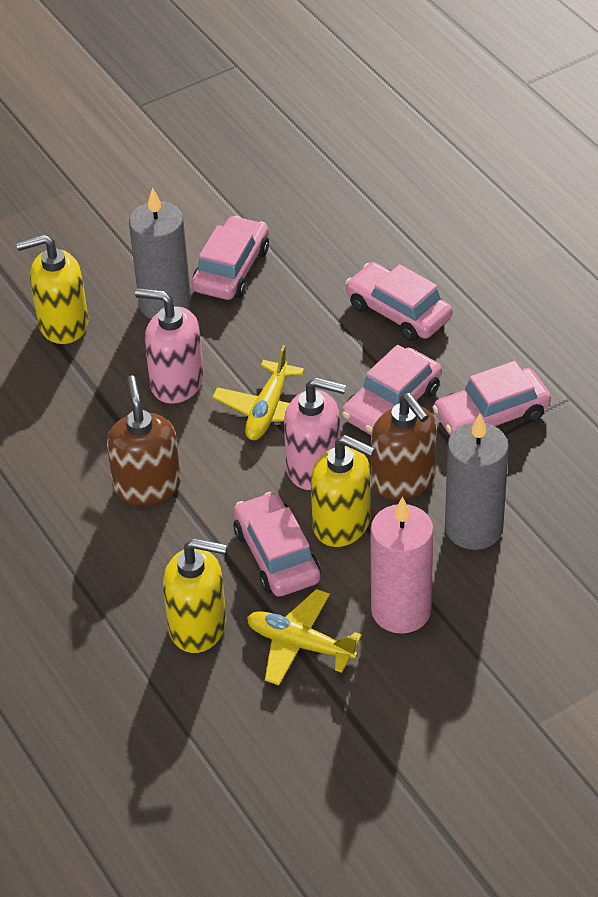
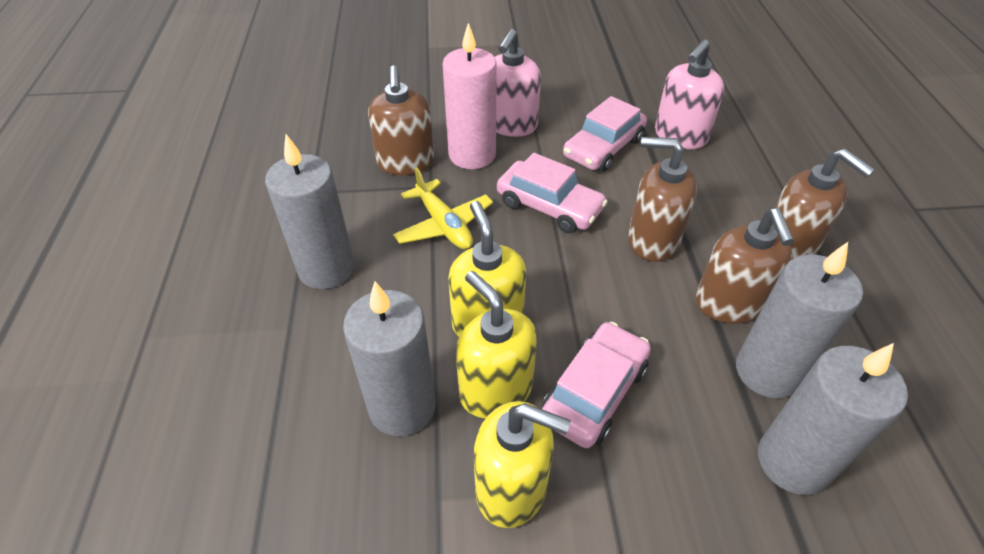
brown soap dispenser: [107,376,181,505] [371,393,437,500] = 2 -> [368,65,434,175] [628,137,697,262] [695,208,794,324] [772,149,875,260] = 4
grey candle: [129,188,191,319] [445,413,509,550] = 2 -> [265,134,354,289] [343,281,435,436] [736,242,863,398] [758,343,908,495] = 4
pink car: [192,216,269,300] [233,492,320,597] [342,345,442,435] [345,262,452,341] [432,361,551,436] = 5 -> [497,153,608,233] [542,322,651,448] [563,96,647,172] = 3
yellow plane: [212,345,305,440] [247,589,362,686] = 2 -> [393,167,493,249] = 1

